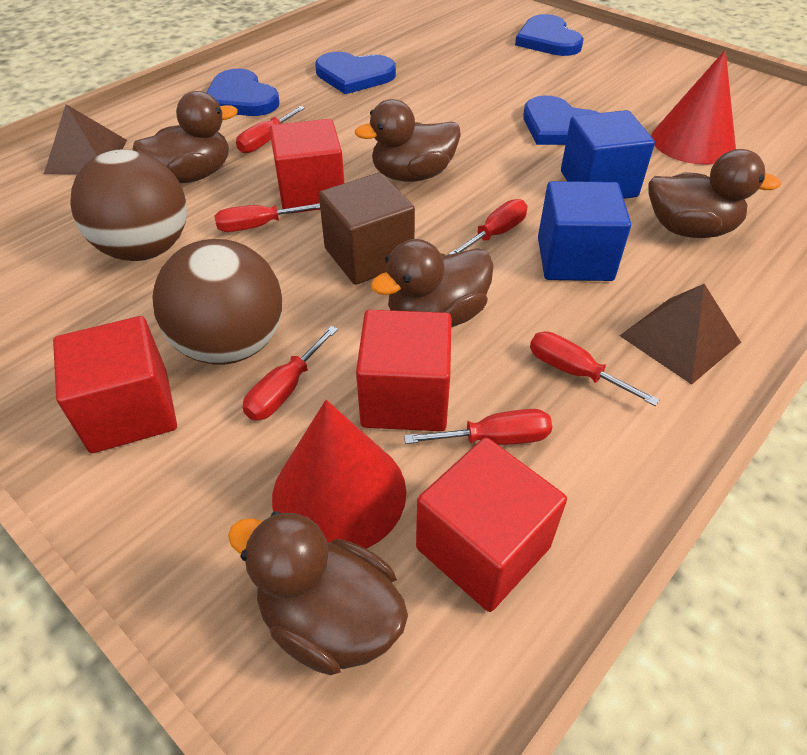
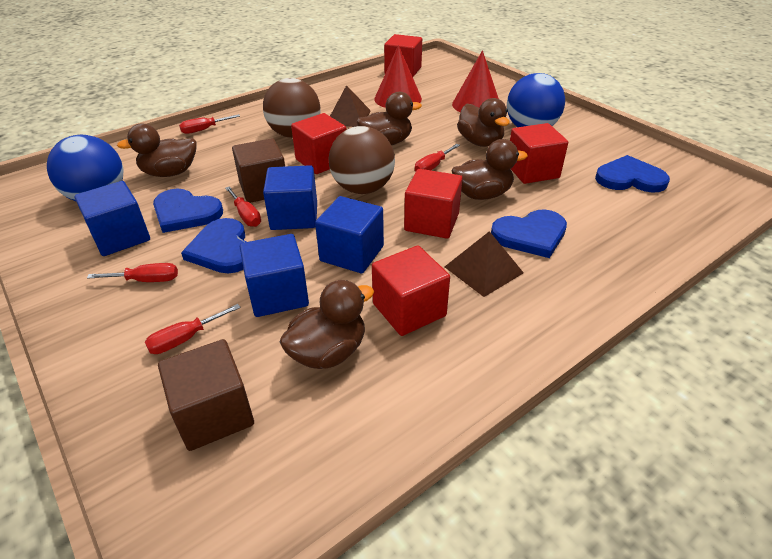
blue ball: none = 0 -> [47,135,123,201] [507,73,565,127] = 2
blue cube: [538,181,631,281] [561,110,655,199] = 2 -> [75,181,150,256] [240,234,309,317] [263,165,317,230] [315,196,384,273] = 4
brown cube: [319,173,415,285] = 1 -> [158,339,254,451] [232,138,285,203] = 2
red cube: [53,316,177,453] [269,119,344,214] [356,310,452,431] [416,437,567,612] = 4 -> [291,113,347,174] [372,245,450,336] [384,34,422,77] [404,169,462,239] [510,123,568,184] = 5
red screwdriver: [214,203,320,232] [236,106,305,153] [243,326,338,421] [404,409,552,445] [449,199,527,255] [530,332,660,406] = 6 -> [87,263,178,282] [145,304,241,354] [179,114,240,134] [225,186,261,227] [415,144,460,171] = 5

